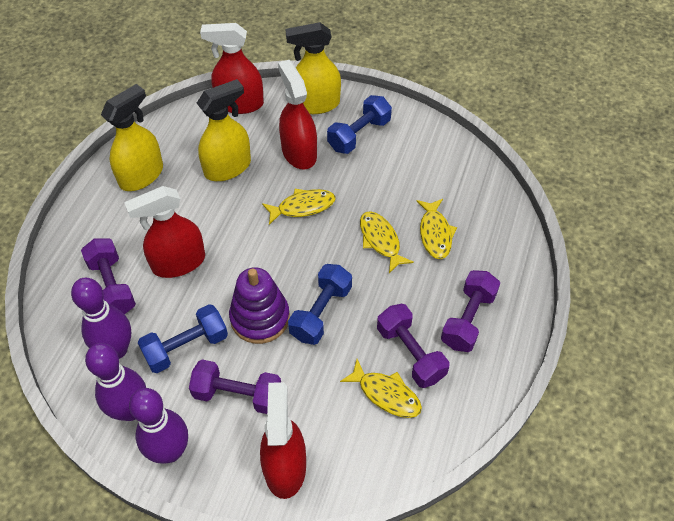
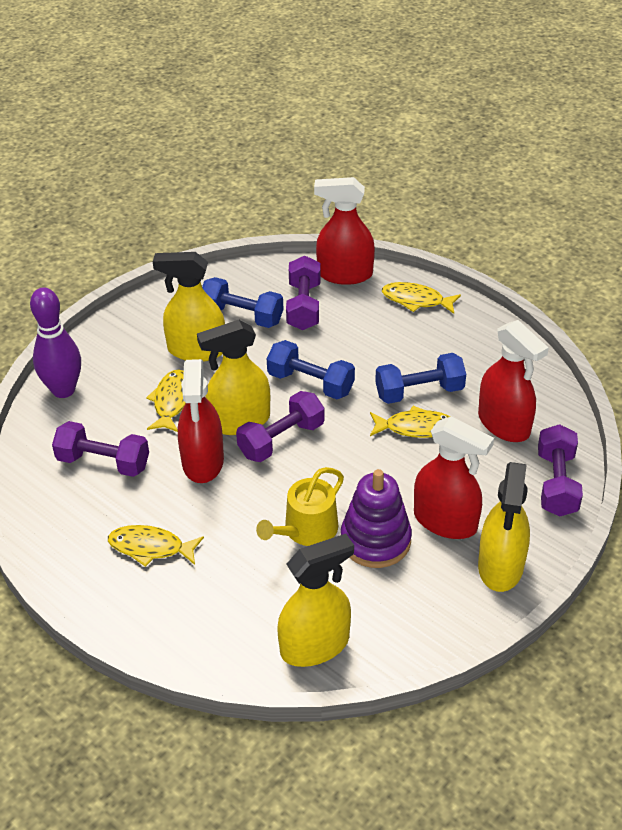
purple bowling pin: [71,278,131,359] [85,343,146,421] [129,388,188,464] = 3 -> [30,287,81,398] = 1
yellow spray bottle: [101,84,163,191] [197,79,251,181] [285,22,341,114] = 3 -> [153,252,225,362] [197,320,270,435] [277,534,354,667] [478,462,530,592] = 4
yellow watering can: none = 0 -> [256,467,344,546] = 1

